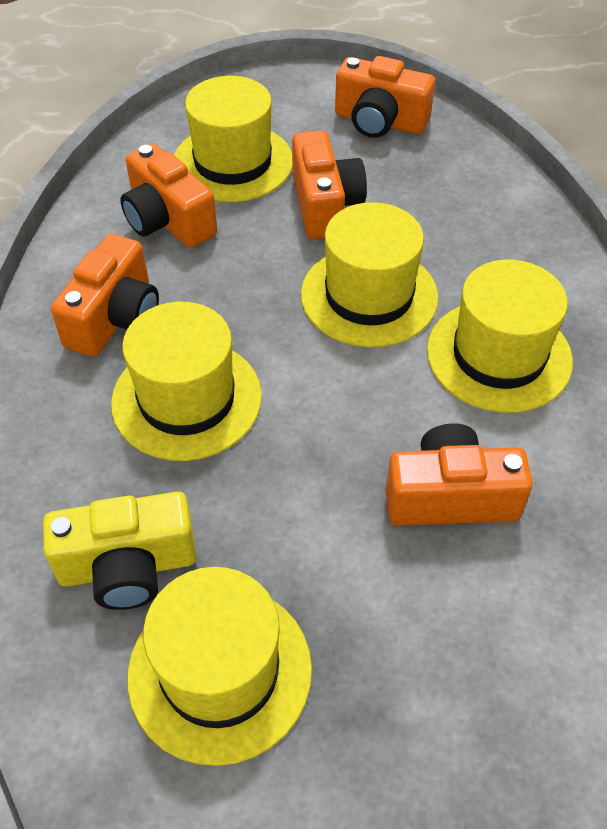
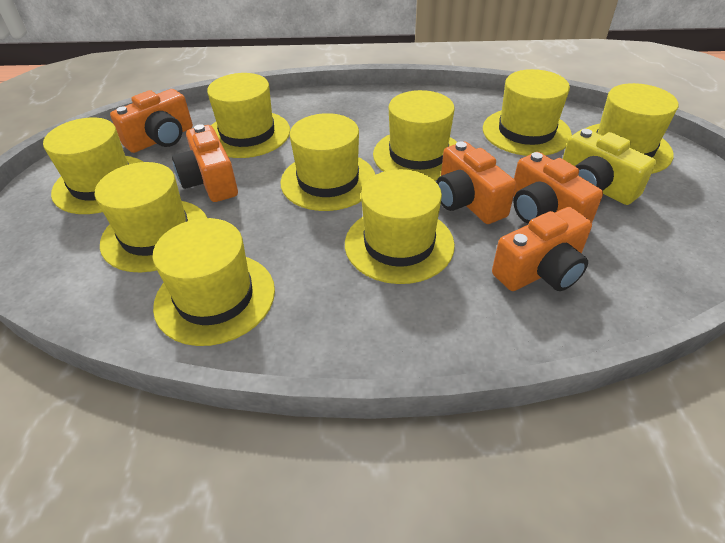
yellow hat: [111,302,262,461] [128,567,312,766] [174,76,292,202] [301,202,438,348] [427,260,573,413] = 5 -> [43,118,143,214] [95,162,207,272] [152,218,275,346] [207,73,290,158] [280,113,375,211] [345,169,455,284] [373,90,457,181] [483,69,572,156] [585,83,678,174] = 9

